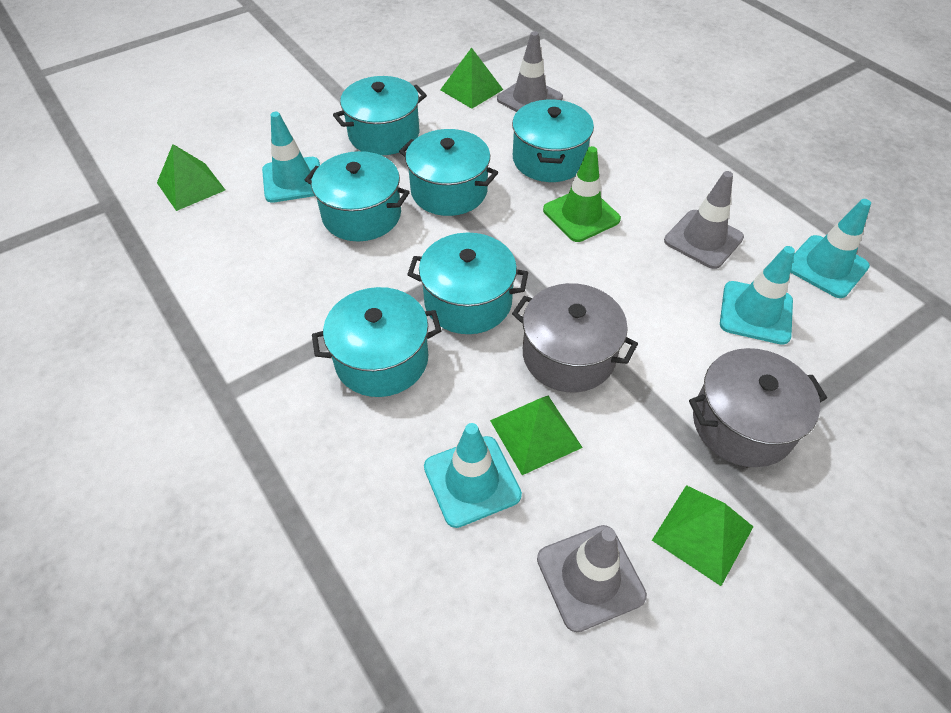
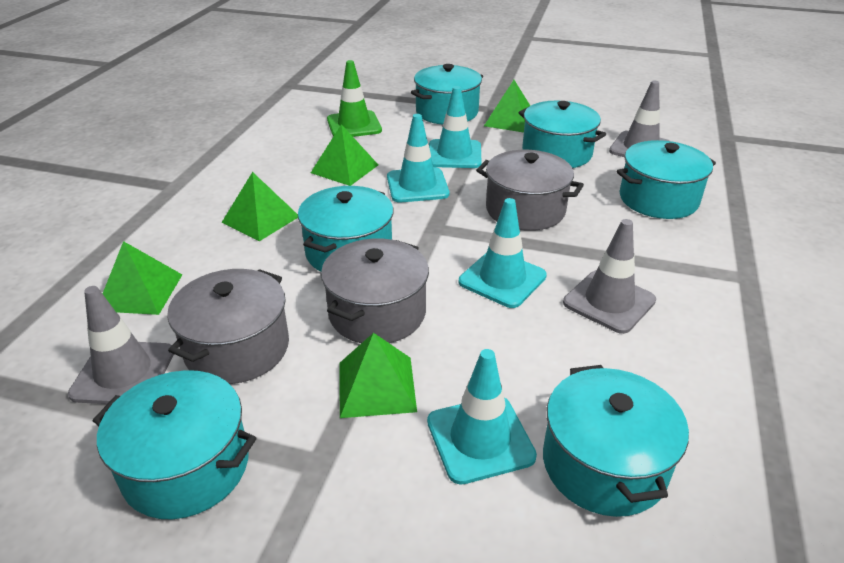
green pyramid: [157,144,225,211] [440,48,503,109] [490,396,583,475] [652,485,753,586] = 4 -> [103,241,182,315] [221,172,298,241] [311,124,378,186] [339,333,417,418] [484,80,530,132] = 5
grey pot: [512,283,638,392] [689,348,827,467] = 2 -> [167,269,289,384] [321,238,429,343] [476,150,584,231] = 3

